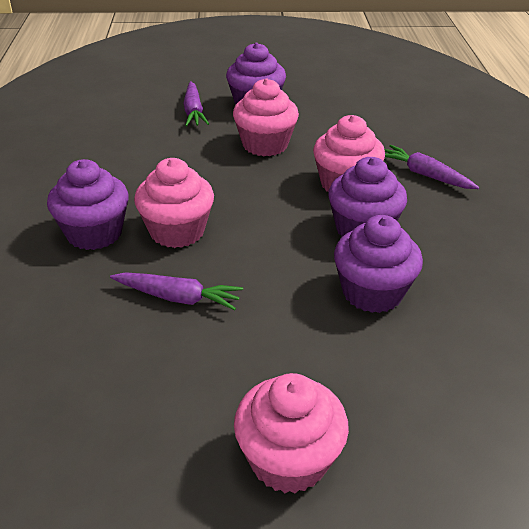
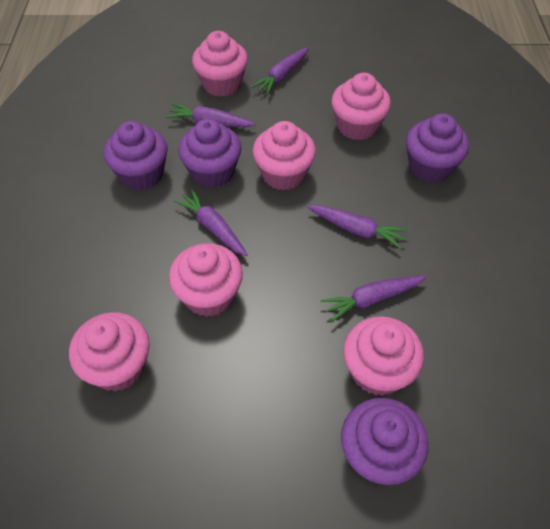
pink cupcake: [134,158,214,248] [233,79,299,156] [234,373,349,493] [313,115,385,192] = 4 -> [69,312,150,391] [169,243,243,317] [192,31,248,97] [253,121,316,190] [331,73,391,140] [343,316,424,396] = 6
purple carrot: [110,272,243,310] [183,81,209,126] [384,145,479,189] = 3 -> [166,103,256,127] [173,189,248,256] [251,47,309,95] [307,205,408,249] [321,276,426,322] = 5

